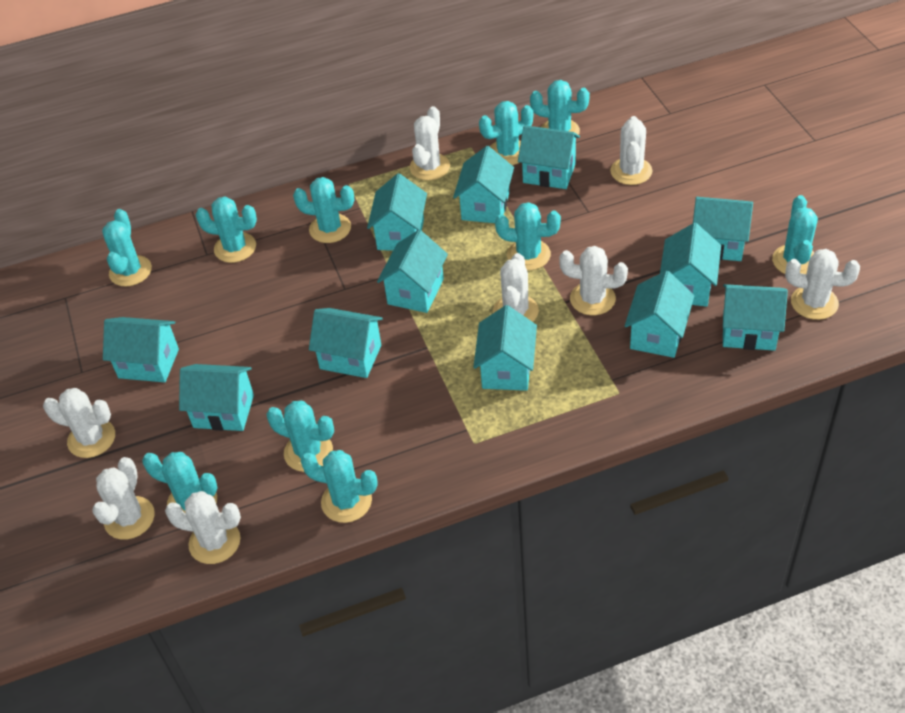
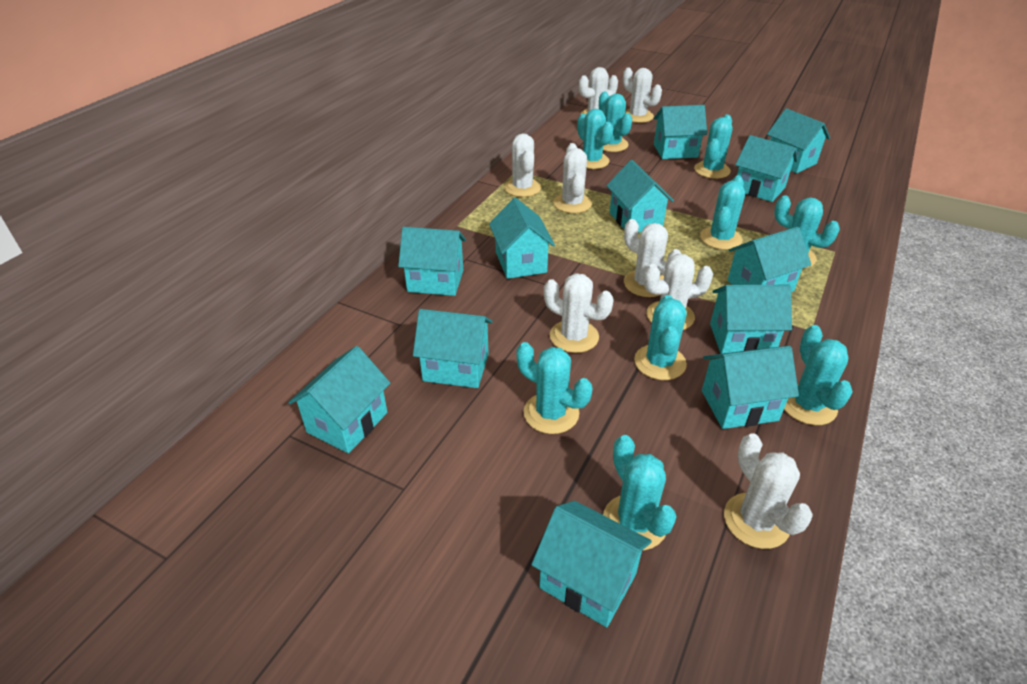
turquoise cactus: [102,209,152,287] [142,452,218,514] [196,197,257,263] [266,401,334,472] [293,177,354,243] [301,450,378,523] [479,101,533,165] [495,202,561,270] [530,80,590,135] [772,195,818,274] = 10 -> [517,342,593,434] [577,109,613,169] [599,92,632,152] [603,435,677,551] [634,295,687,380] [694,114,732,179] [700,175,745,250] [774,195,840,269] [784,325,853,425] = 9

